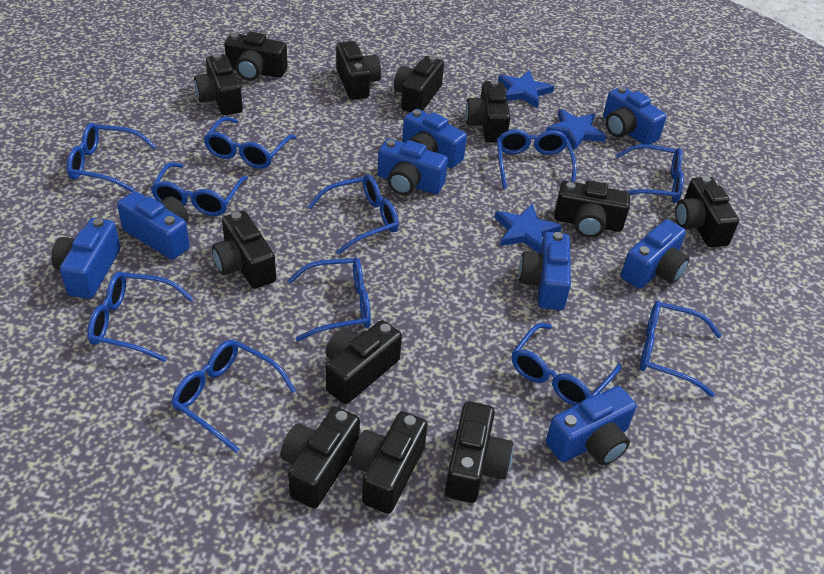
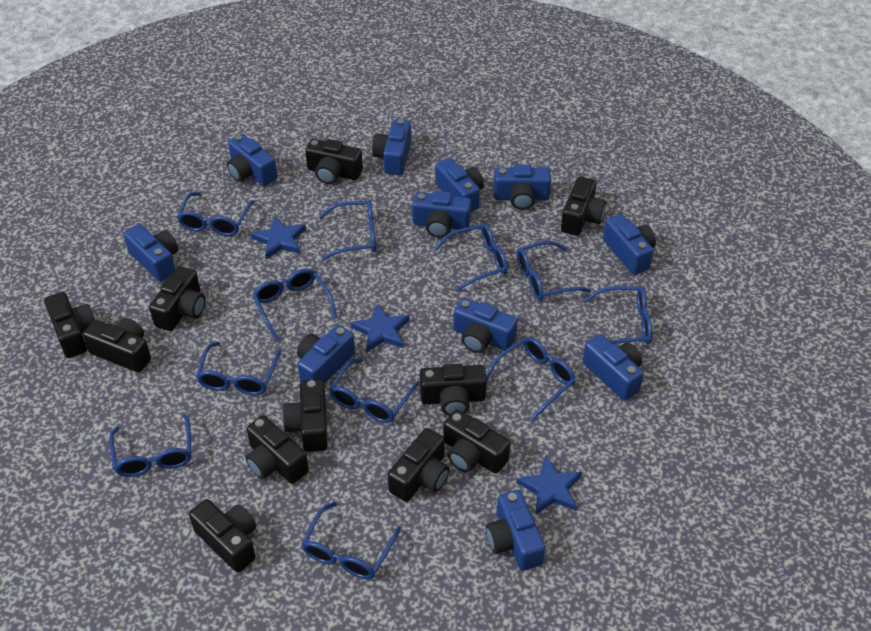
black camera: [194,54,243,115] [212,211,276,289] [224,32,288,81] [280,407,360,508] [326,320,402,404] [336,41,381,100] [351,411,428,514] [394,56,444,112] [445,401,513,503] [465,80,510,142] [554,180,630,238] [675,176,739,247] = 12 -> [44,292,96,358] [83,318,151,373] [149,266,205,331] [189,499,256,573] [245,415,309,484] [282,379,328,452] [305,139,363,184] [388,428,450,502] [420,364,487,416] [443,409,510,474] [561,176,606,236] = 11
blue camera: [51,218,120,299] [117,191,190,260] [377,139,448,195] [402,109,467,168] [519,232,571,310] [546,386,636,465] [603,86,667,145] [621,219,690,289] = 8 -> [123,224,178,282] [227,134,278,186] [297,325,355,384] [372,119,411,175] [412,191,471,238] [435,158,484,212] [453,298,518,353] [486,490,545,571] [494,164,551,210] [583,334,644,401] [603,214,656,275] = 11

